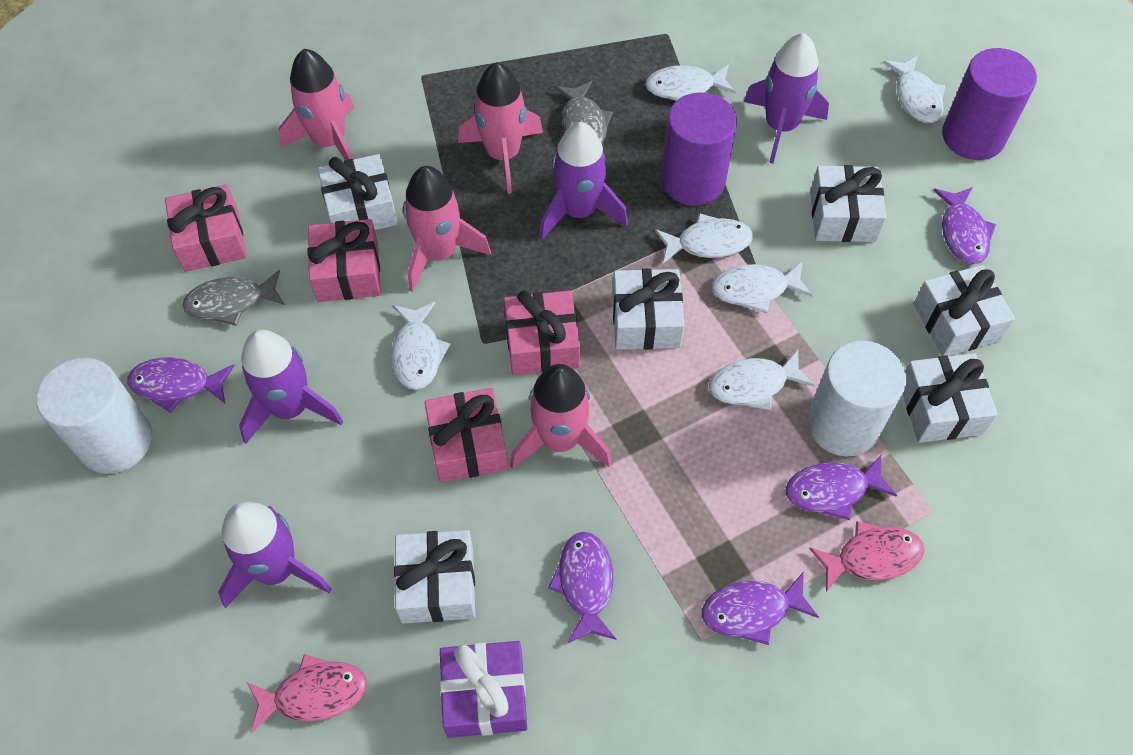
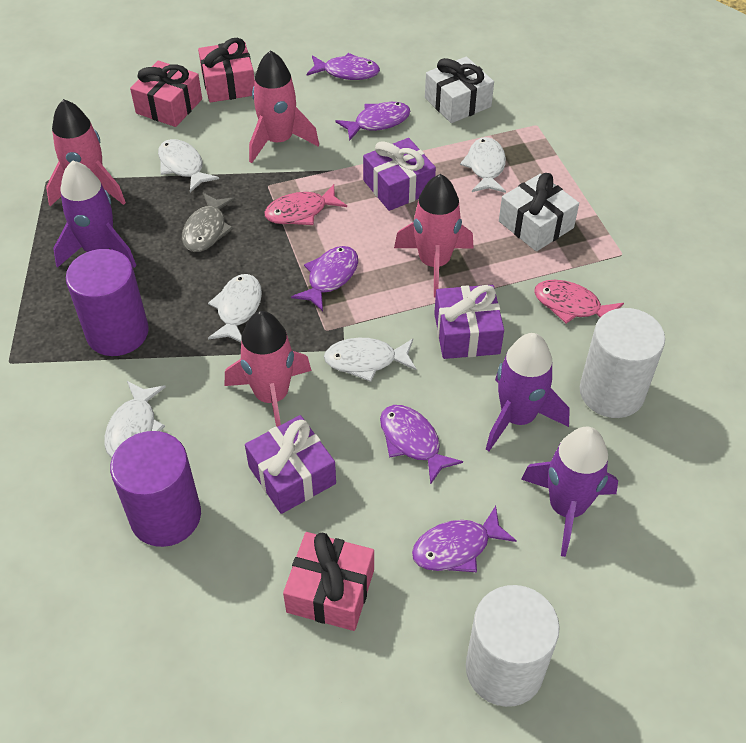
grey fish: [183,270,285,326] [555,81,613,143] = 2 -> [182,193,235,252] = 1
pink gift: [165,184,247,272] [307,219,381,302] [424,388,508,483] [504,290,580,375] = 4 -> [130,61,202,127] [198,38,255,103] [283,532,374,631] = 3
purple gift: [440,641,527,738] = 1 -> [245,415,336,514] [363,138,436,211] [434,285,504,359] = 3
purple rocket: [218,502,331,608] [239,330,343,444] [539,122,628,240] [744,33,829,164] = 4 -> [53,161,136,268] [486,333,570,451] [521,427,618,557] = 3
white fish: [391,302,451,390] [645,64,735,101] [655,213,753,263] [709,349,814,410] [712,261,813,313] [883,55,945,123] = 6 -> [104,381,166,458] [158,139,219,192] [208,274,262,342] [324,338,416,382] [460,137,506,193] = 5
white gift: [317,154,398,230] [394,530,475,623] [612,269,684,350] [810,165,886,242] [903,353,998,443] [913,265,1015,356] = 6 -> [425,56,494,123] [499,173,579,251] = 2

